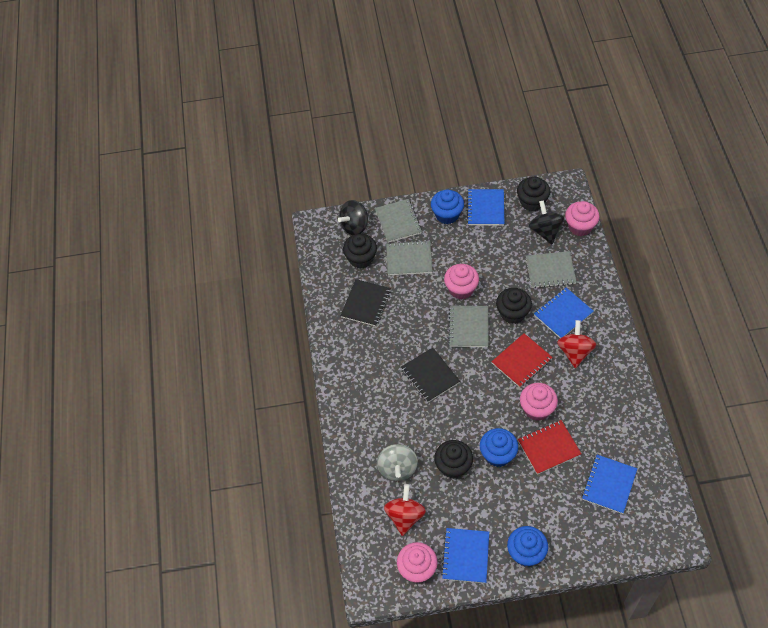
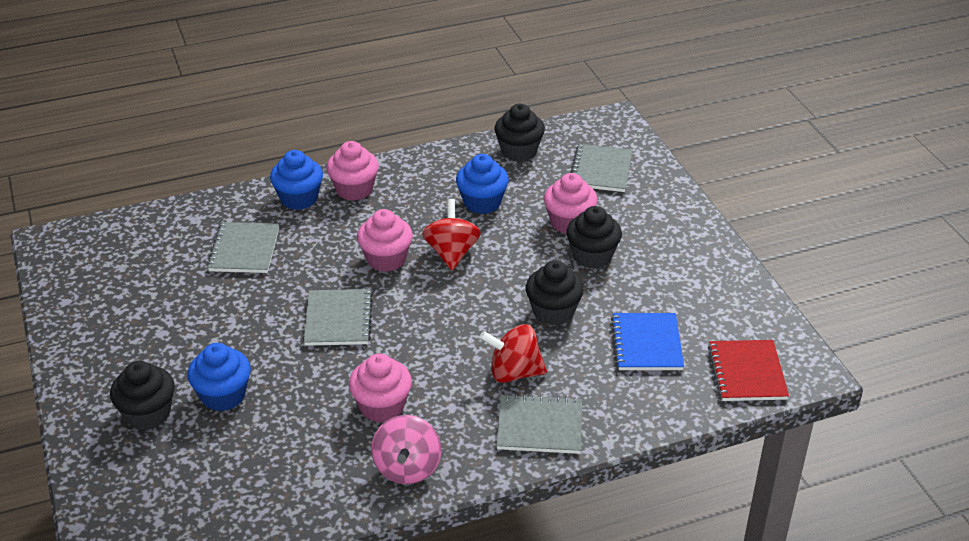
black notebook: [340,279,391,326] [401,347,460,402] = 2 -> none = 0
black spinning top: [338,200,369,235] [529,200,564,244] = 2 -> none = 0
blue notebook: [441,528,489,583] [467,189,505,226] [534,288,594,338] [582,455,637,514] = 4 -> [611,313,684,370] = 1
grey spinning top: [377,444,418,481] = 1 -> none = 0
pink spinning top: none = 0 -> [371,415,441,484] = 1
red notebook: [491,333,553,388] [518,420,582,475] = 2 -> [708,340,789,401] = 1

